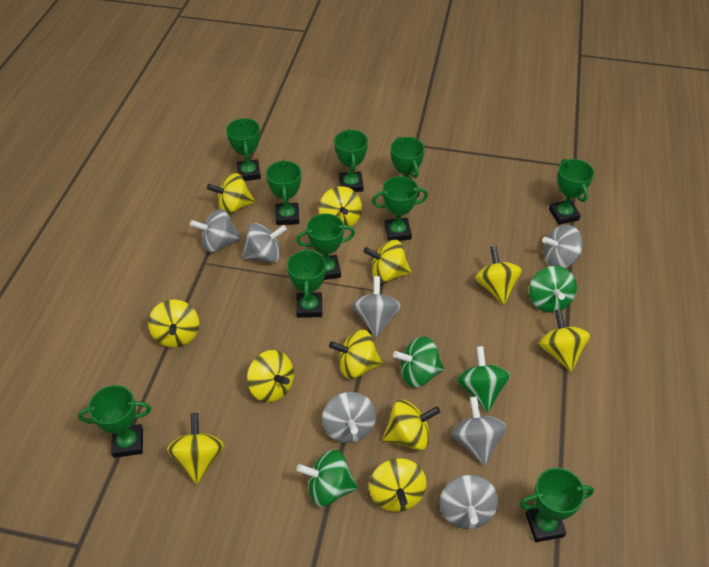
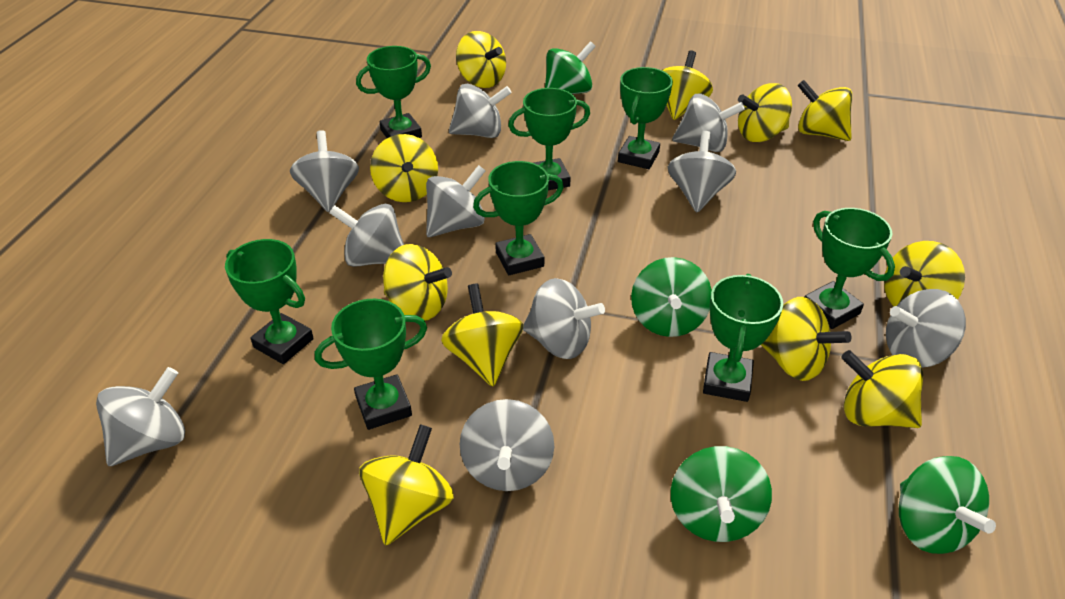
green trophy: [78,385,151,458] [226,118,261,181] [266,160,301,225] [287,248,326,318] [296,213,355,280] [334,129,368,192] [372,176,428,241] [391,137,425,197] [520,468,594,542] [549,159,594,225] = 10 -> [225,239,314,364] [315,299,427,430] [356,46,431,138] [473,161,564,275] [508,88,590,190] [618,67,673,169] [703,274,783,402] [805,208,895,329] = 8
grey spinning top: [190,209,241,253] [242,223,287,263] [322,392,376,443] [352,276,401,338] [439,475,499,529] [451,396,507,466] [542,225,583,268] = 7 -> [96,367,185,466] [290,130,359,212] [329,204,404,267] [426,165,485,237] [449,84,512,138] [460,399,554,491] [523,278,605,359] [668,131,736,212] [672,94,745,152] [886,289,966,368] = 10

